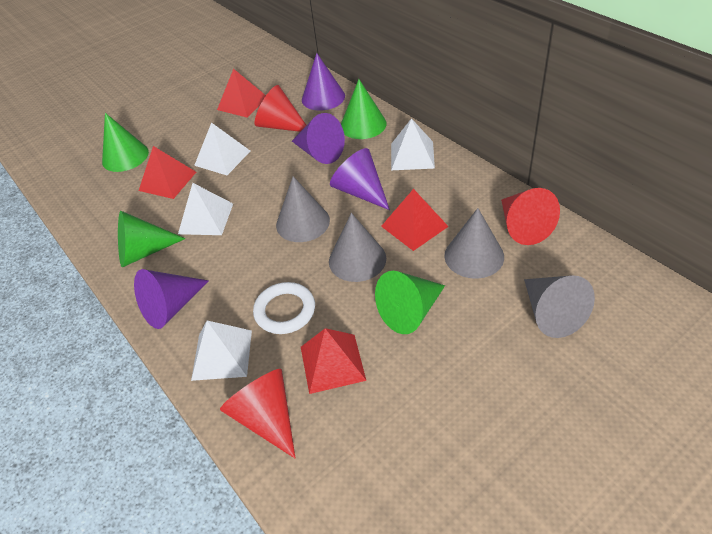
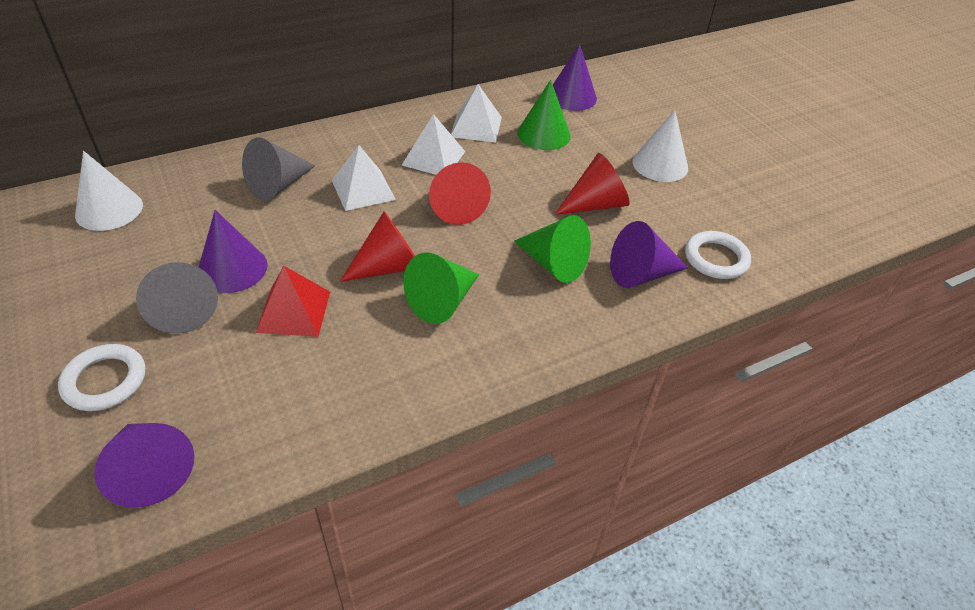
green cone: [102,113,149,172] [118,211,185,267] [341,79,387,139] [375,271,445,334] = 4 -> [403,252,479,324] [514,215,591,283] [517,80,571,150] = 3
grey cone: [276,176,330,242] [329,213,386,282] [445,208,504,279] [524,275,595,338] = 4 -> [136,262,218,334] [242,137,315,201] = 2
red pyramid: [139,146,196,199] [217,69,266,118] [301,328,366,394] [381,189,449,251] = 4 -> [256,266,330,337] = 1
white cone: none = 0 -> [75,151,143,231] [632,110,688,182] = 2
white pyramid: [178,183,233,235] [191,321,252,381] [194,122,250,175] [391,118,435,170] = 4 -> [332,145,396,211] [402,114,465,175] [451,84,502,142] = 3
white ring: [253,282,315,334] = 1 -> [58,344,145,411] [685,231,751,279] = 2

